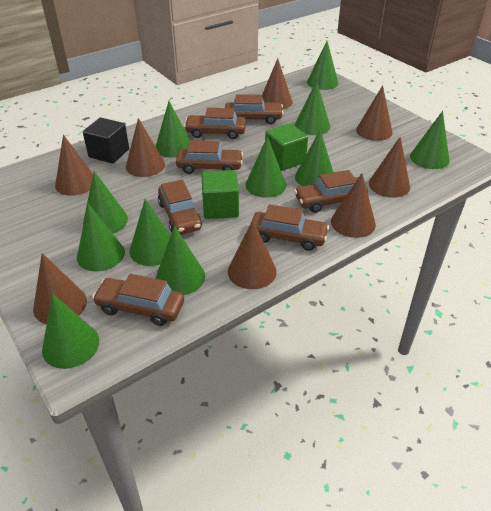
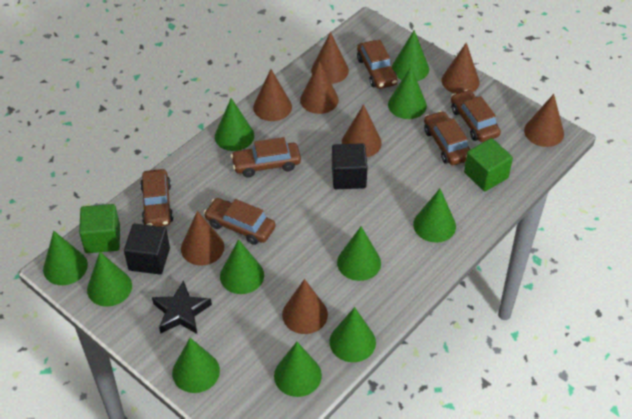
black cube: [83,118,129,164] = 1 -> [124,224,170,275] [332,143,368,189] = 2
black star: none = 0 -> [152,280,212,334] = 1
brown car: [92,274,184,326] [158,180,202,235] [176,140,243,174] [184,108,246,139] [225,94,284,124] [252,204,329,251] [294,170,368,213] = 7 -> [140,169,173,227] [204,198,275,245] [231,137,301,178] [357,40,398,89] [424,111,470,165] [451,90,501,142] = 6

